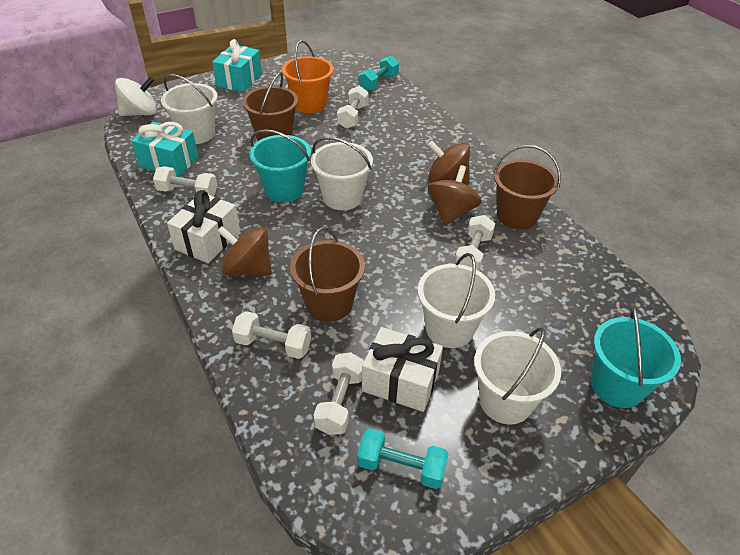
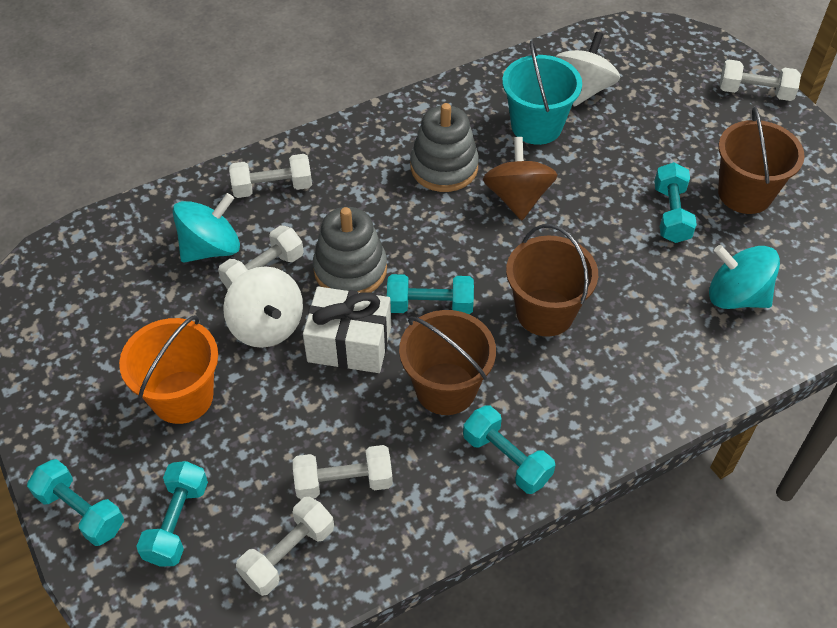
brown spinning top: [217,226,272,276] [428,141,470,185] [428,165,482,225] = 3 -> [483,137,558,220] = 1
grey stacking toy: none = 0 -> [313,207,387,293] [410,103,479,192] = 2
turquoise bucket: [249,129,311,202] [591,306,681,408] = 2 -> [502,41,582,145] = 1
turquoise dumbbell: [357,428,449,489] [359,56,399,91] = 2 -> [27,459,124,546] [136,461,208,567] [387,274,474,314] [463,405,555,494] [654,162,697,243] = 5
turquoise gift: [131,122,198,177] [212,39,262,92] = 2 -> none = 0
turquoise spinning top: none = 0 -> [173,193,240,263] [709,245,780,309] = 2
white bucket: [161,74,218,144] [311,137,373,210] [418,253,495,348] [474,327,561,424] = 4 -> none = 0
white gift: [167,190,240,263] [362,327,443,412] = 2 -> [303,287,391,373] = 1
white spinning top: [115,76,157,116] = 1 -> [223,266,303,348] [556,32,620,106] = 2

